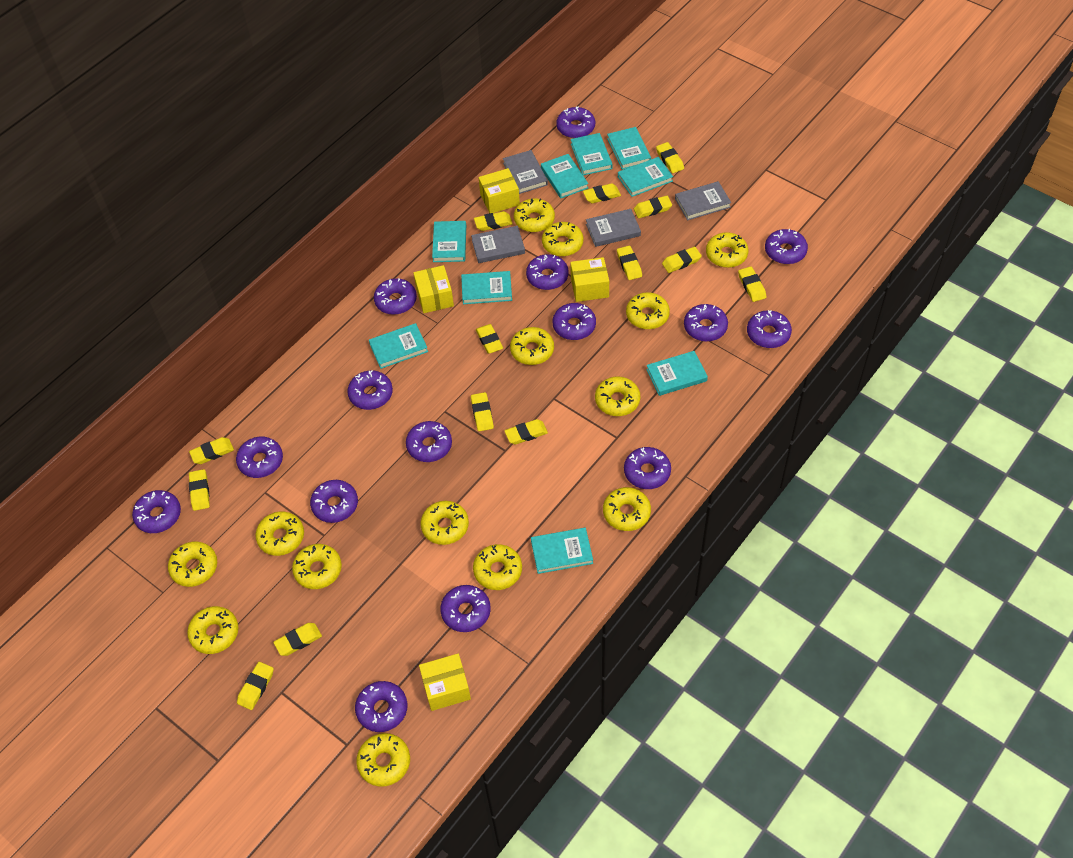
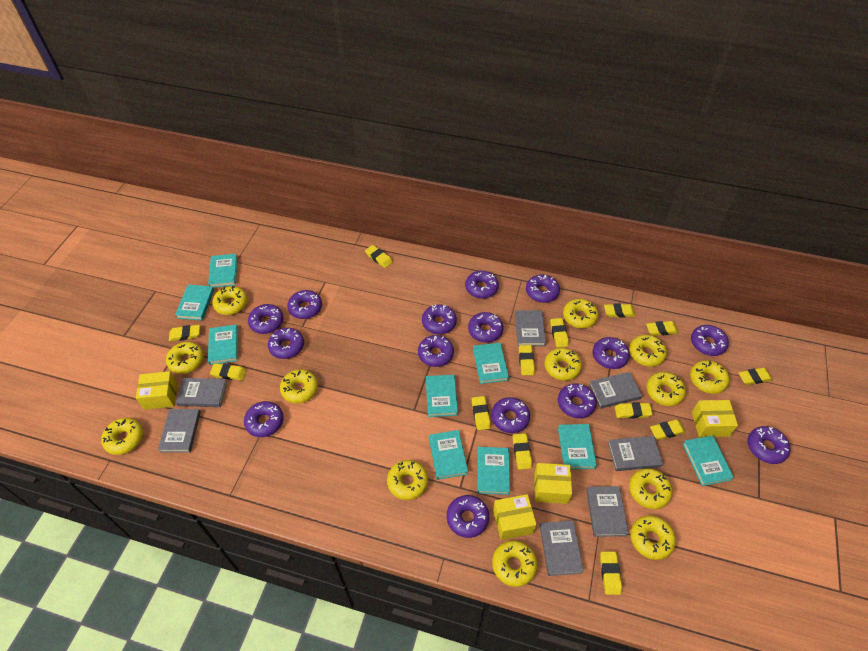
grey book: [471,226,525,263] [503,150,548,194] [586,209,641,247] [675,181,731,220] = 4 -> [158,409,201,453] [176,378,227,407] [515,310,546,346] [540,521,584,576] [586,486,629,537] [589,372,642,409] [608,436,663,471] = 7
yellow donut: [168,542,217,587] [187,606,239,654] [255,511,304,556] [292,544,342,589] [356,733,410,787] [420,501,469,545] [473,544,522,590] [510,327,554,365] [514,198,555,232] [542,222,583,256] [595,376,640,416] [603,487,651,531] [626,292,670,329] [706,232,748,268] = 14 -> [101,418,143,455] [166,342,204,374] [212,286,248,315] [280,369,318,403] [387,460,428,500] [492,540,537,587] [545,348,582,381] [563,299,598,328] [629,335,667,367] [629,468,672,509] [631,515,676,560] [647,372,686,406] [690,360,729,394] = 13
yellow eraser: [189,437,234,464] [189,469,210,511] [237,662,274,710] [273,623,322,656] [471,392,494,431] [474,211,513,231] [476,324,503,354] [504,419,548,444] [583,183,621,203] [617,246,642,280] [634,196,672,218] [656,142,684,173] [662,247,702,273] [738,266,766,302] = 14 -> [169,325,200,341] [210,363,247,380] [365,245,393,268] [472,396,491,430] [513,433,532,470] [519,345,535,375] [550,318,569,347] [600,551,622,595] [604,304,635,317] [615,402,652,419] [646,321,679,336] [650,420,686,440] [739,367,773,385] = 13

